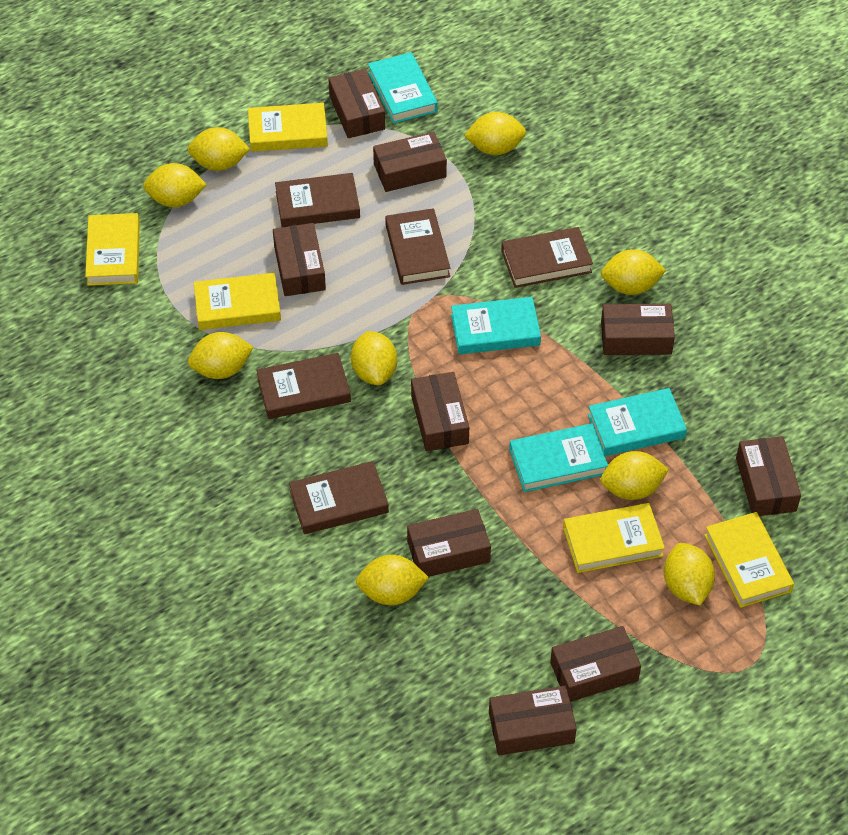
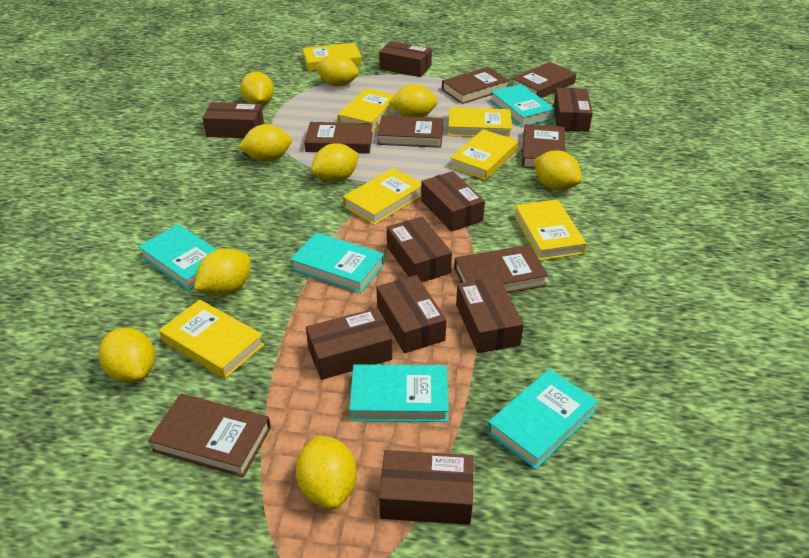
brown book: [256,353,351,419] [275,173,360,227] [289,461,389,534] [385,208,450,285] [501,227,593,288] = 5 -> [148,394,271,477] [304,122,373,154] [377,115,444,148] [442,67,509,104] [454,245,548,293] [512,62,576,98] [522,124,565,169] = 7
turquoise book: [368,52,438,124] [451,297,541,354] [509,423,608,492] [588,388,687,456] = 4 -> [138,224,218,291] [290,232,384,293] [349,364,449,422] [487,369,598,469] [490,84,555,127] = 5
yellow book: [85,213,140,286] [194,273,281,330] [248,103,328,152] [563,503,665,573] [704,512,794,608] = 5 -> [159,300,264,379] [303,43,362,71] [338,88,394,132] [343,168,421,225] [448,107,512,138] [450,129,518,180] [514,199,587,261] = 7

